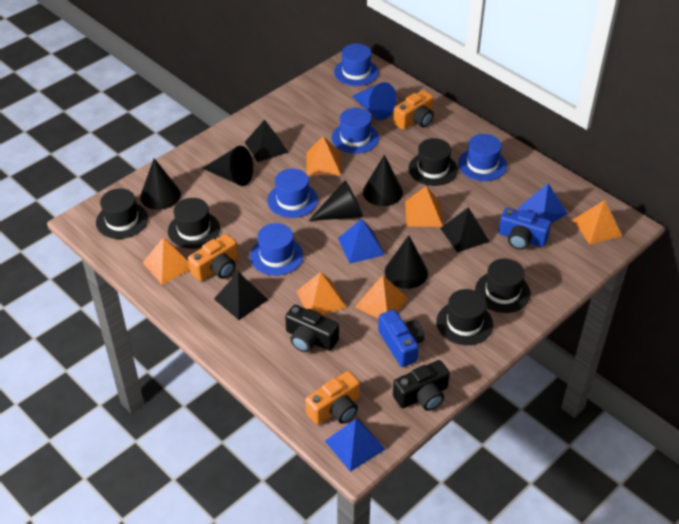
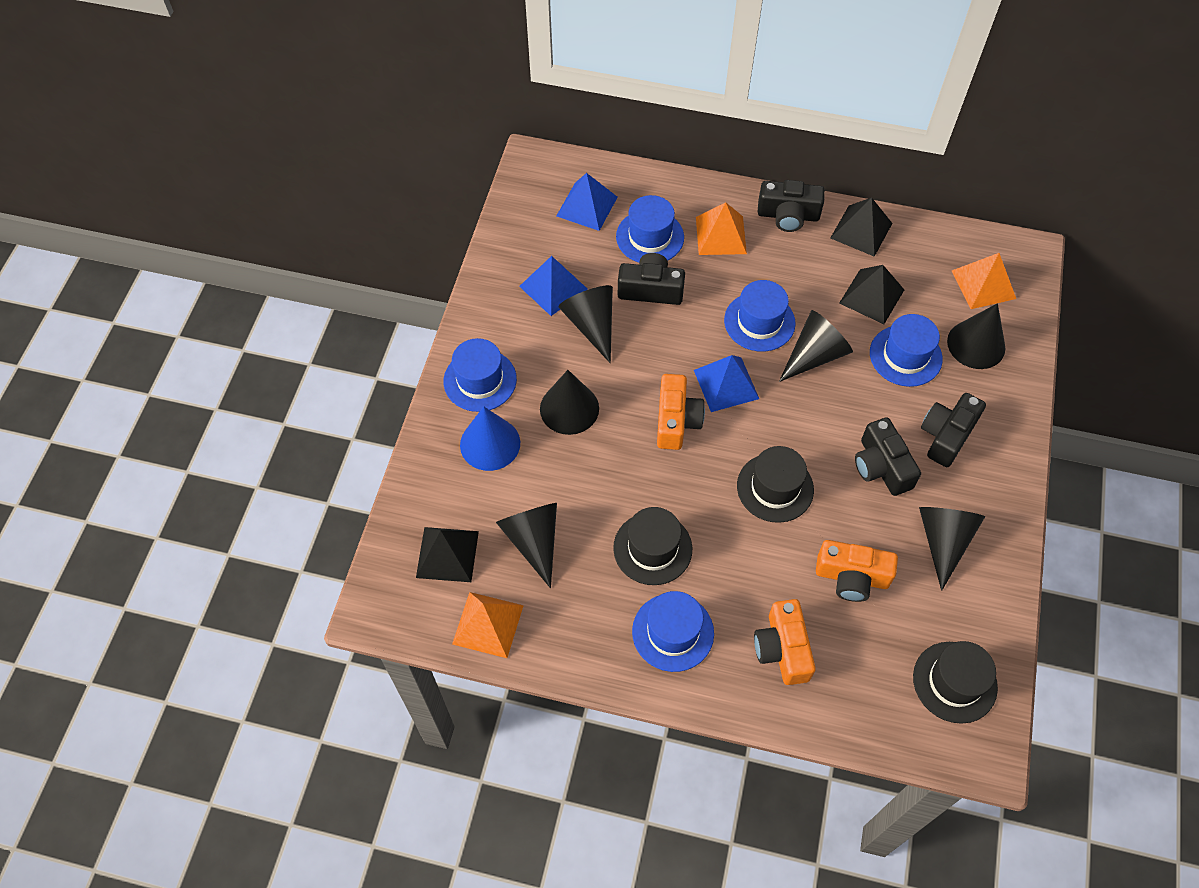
black camera: [285,305,339,352] [393,360,450,411] = 2 -> [618,253,685,305] [758,180,825,232] [855,417,921,496] [921,393,986,467] = 4
black cone: [140,158,181,210] [203,146,253,186] [308,180,363,221] [363,155,403,206] [385,235,428,289] = 5 -> [496,503,557,588] [540,370,599,435] [558,285,613,363] [779,310,853,382] [919,507,985,591] [947,303,1005,369] = 6
black hat: [96,188,148,239] [168,198,220,249] [408,138,458,186] [436,289,493,345] [475,259,531,313] = 5 -> [613,507,692,585] [737,446,814,523] [913,641,998,724] = 3
blue camera: [378,310,424,367] [498,208,551,250] = 2 -> none = 0
orange pyramid: [143,237,190,285] [296,272,346,315] [306,136,341,176] [355,275,408,319] [405,186,443,227] [573,200,622,244] = 6 -> [452,592,524,658] [696,202,747,255] [952,253,1016,309] = 3

